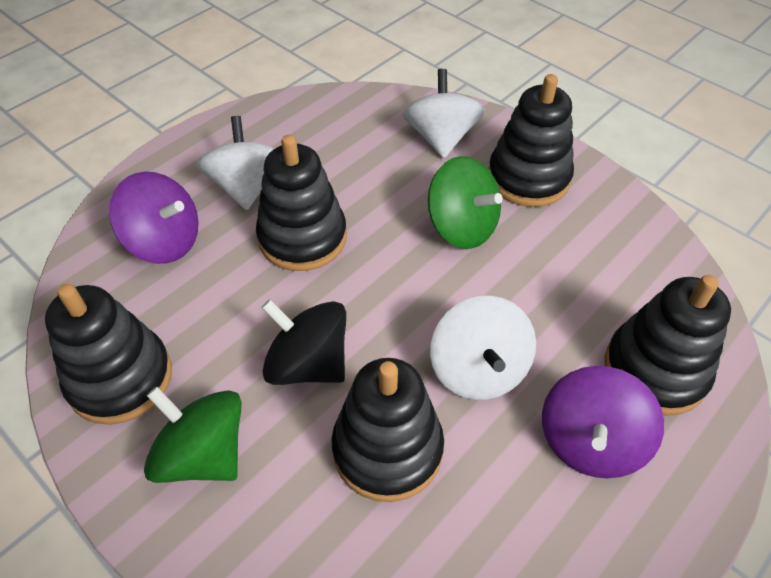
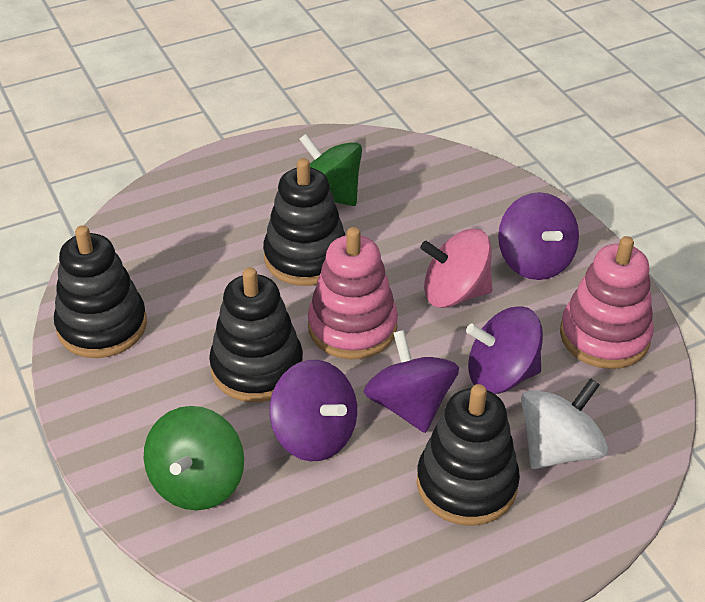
black spinning top: [261,299,346,385] = 1 -> none = 0
black stacking toy: [45,284,172,425] [256,135,347,271] [331,358,444,502] [488,74,574,207] [604,275,731,416] = 5 -> [54,225,147,358] [209,267,303,402] [263,158,346,286] [417,384,520,526] = 4
pink spinning top: none = 0 -> [420,229,492,308] = 1
pink stacking toy: none = 0 -> [308,227,398,359] [560,236,654,369] = 2
purple spinning top: [109,172,199,264] [542,366,664,478] = 2 -> [269,360,357,461] [364,330,459,433] [466,306,543,394] [498,192,579,280] = 4
white spinning top: [196,116,275,210] [402,69,485,158] [430,296,536,400] = 3 -> [521,378,608,469] = 1

